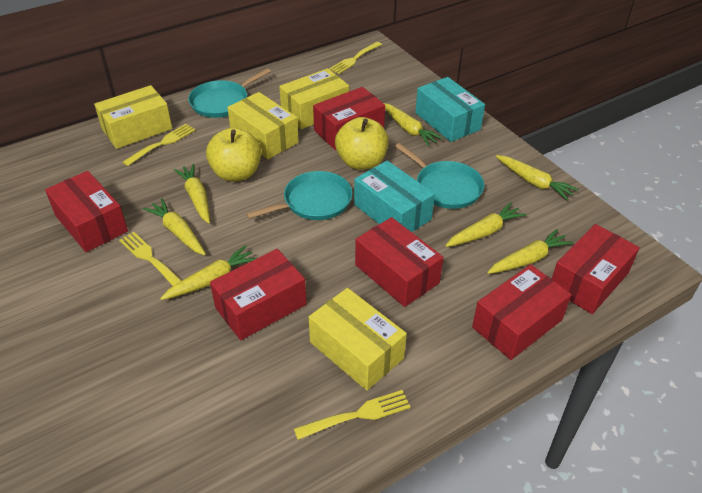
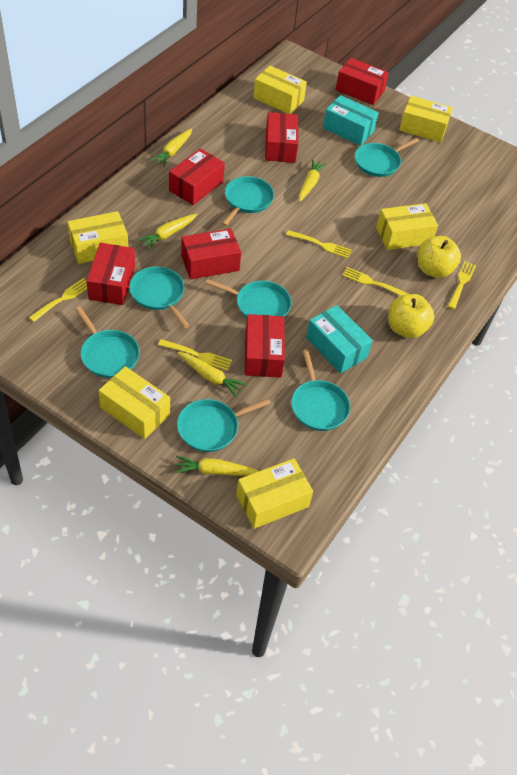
turquoise pan: [188,68,271,118] [246,171,352,220] [395,143,484,209] = 3 -> [75,307,140,378] [129,267,190,328] [177,398,271,452] [206,279,291,318] [222,176,274,226] [291,349,350,431] [355,138,419,177] = 7
yellow box: [94,85,172,149] [227,92,299,159] [279,68,349,129] [309,288,407,390] = 4 -> [67,211,128,264] [99,366,170,439] [236,458,313,529] [253,66,307,114] [376,203,438,250] [399,96,453,142] = 6
yellow carrot: [143,198,206,255] [160,245,257,300] [173,164,210,223] [384,103,443,146] [445,202,526,247] [487,229,573,274] [496,155,578,201] = 7 -> [138,214,197,250] [151,128,192,167] [174,456,259,476] [177,352,247,397] [299,159,327,202] = 5
yellow fork: [119,232,182,286] [123,124,195,166] [294,390,411,440] [329,42,382,74] = 4 -> [29,278,87,322] [158,339,232,371] [286,230,352,258] [342,267,408,296] [448,261,476,309] = 5

